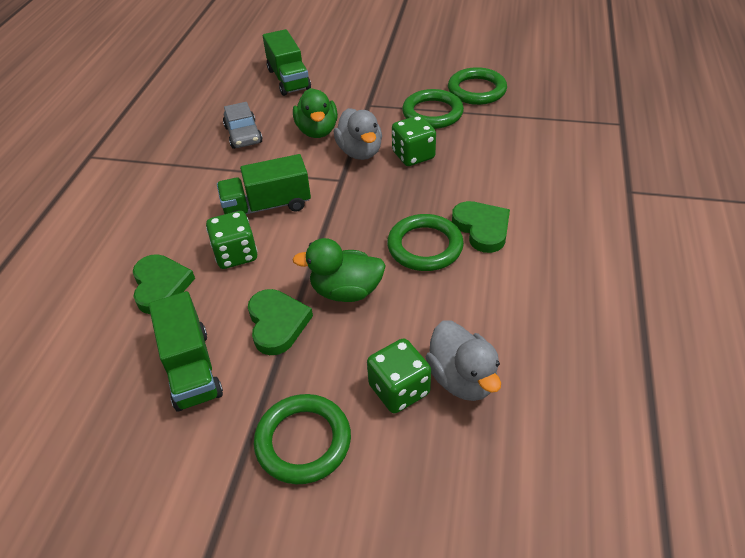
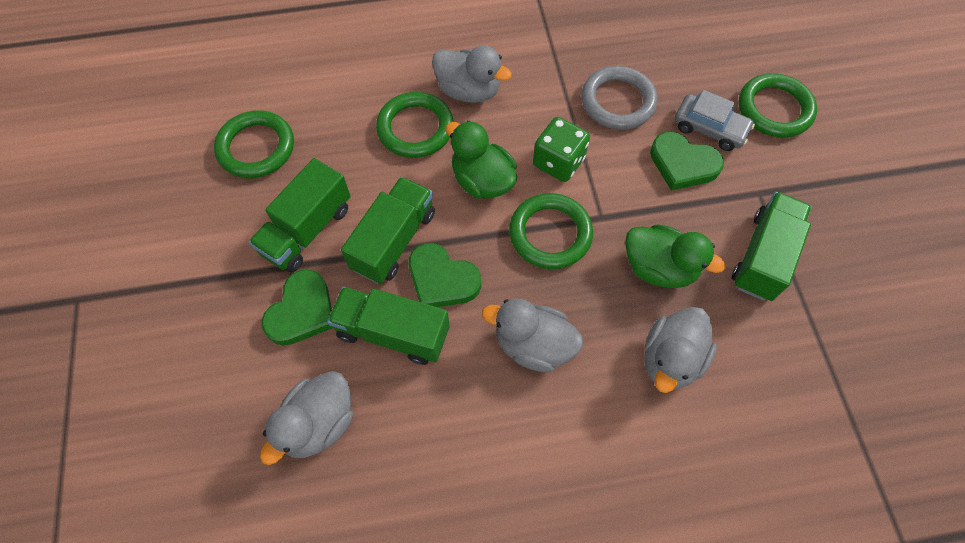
green dice: [206,211,257,269] [367,338,431,413] [392,115,436,166] = 3 -> [533,117,590,182] = 1
green truck: [149,291,223,412] [217,154,311,214] [263,29,311,96] = 3 -> [249,158,351,272] [327,287,450,365] [341,177,435,284] [732,192,812,301] = 4
grey duck: [334,108,382,160] [426,321,501,401] = 2 -> [260,371,354,465] [432,46,512,103] [482,298,583,372] [644,307,717,393] = 4
grey ring: none = 0 -> [581,66,658,130] = 1

